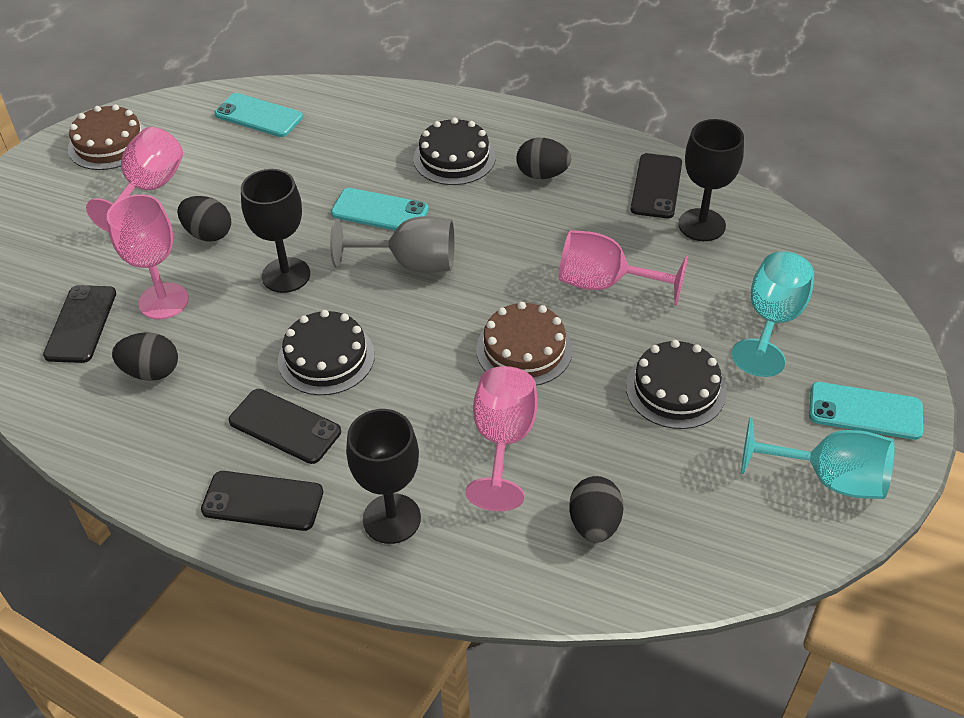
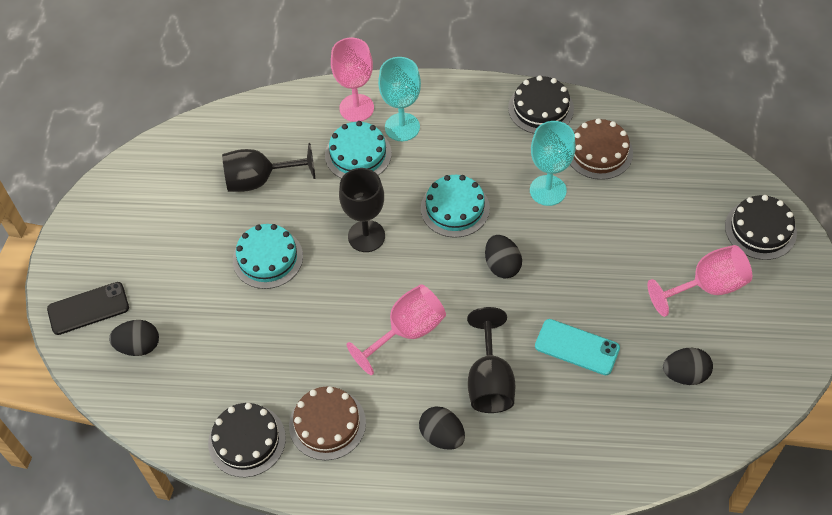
black phone: [43,285,116,363] [201,471,323,531] [229,389,341,464] [631,153,682,218] = 4 -> [47,282,129,335] = 1
grey goblet: [330,216,455,273] = 1 -> none = 0
pink goblet: [86,127,183,232] [107,194,189,319] [466,366,537,511] [559,230,688,306] = 4 -> [331,38,374,122] [346,284,446,375] [648,245,752,317] = 3
turquoise cake: none = 0 -> [233,224,303,289] [325,121,392,179] [421,175,490,238] = 3
turquoise phone: [215,93,303,137] [331,188,429,230] [809,382,923,440] = 3 -> [535,319,620,375] = 1

